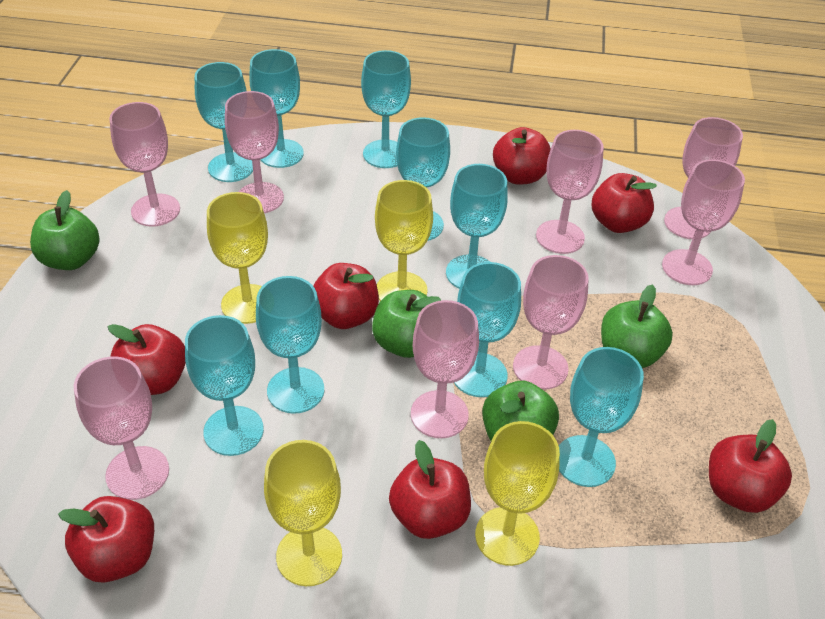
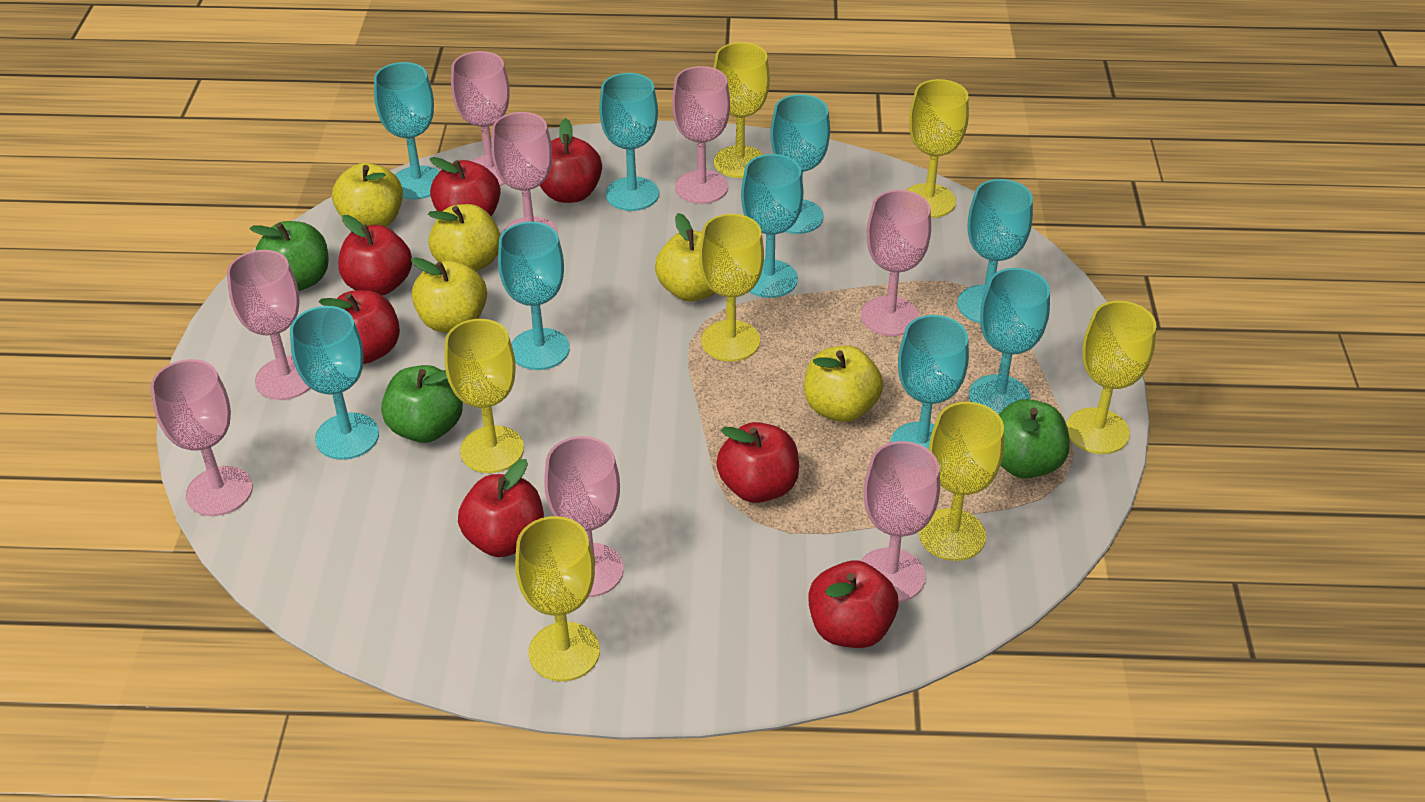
green apple: [30,190,100,270] [372,290,441,358] [482,381,559,441] [601,284,673,368] = 4 -> [250,221,329,291] [381,365,463,443] [999,399,1070,479] = 3
yellow apple: none = 0 -> [332,163,403,227] [411,257,487,333] [428,204,500,272] [655,213,715,302] [804,346,883,422] = 5
yellow goblet: [207,192,268,324] [264,440,342,586] [375,180,433,301] [475,421,560,566] = 4 -> [444,319,524,473] [515,516,600,681] [699,214,764,362] [714,42,770,178] [906,79,969,218] [919,402,1004,561] [1066,301,1156,454] = 7

